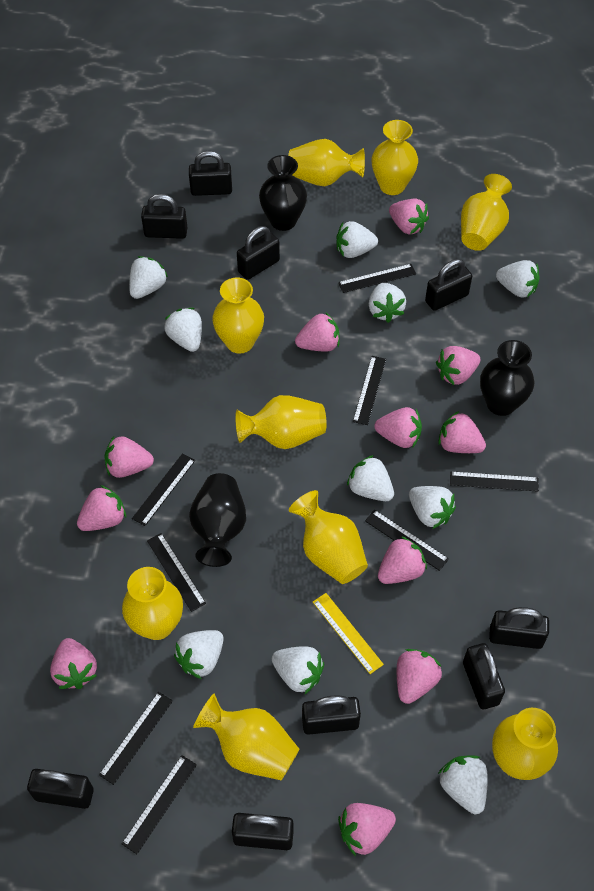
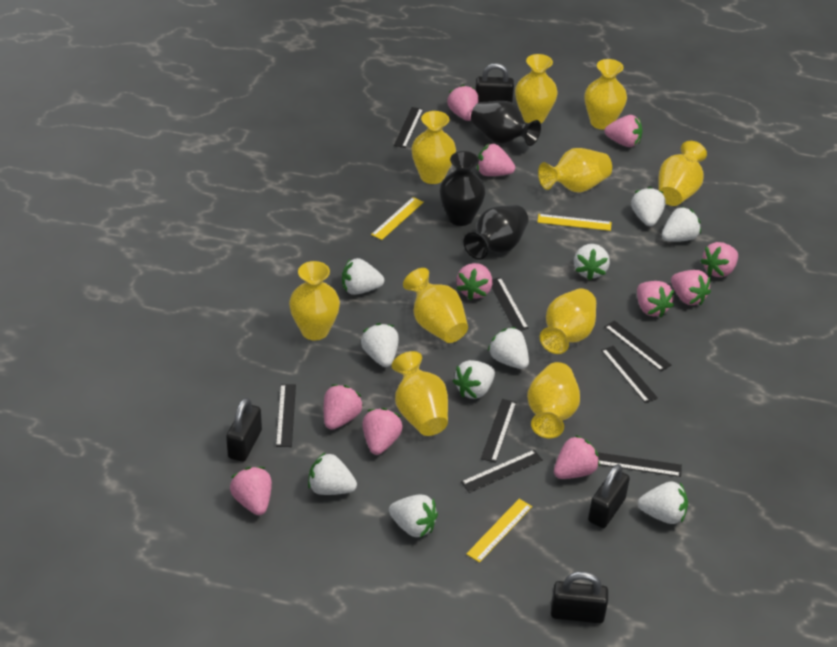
black padlock: [27,769,94,809] [141,194,187,239] [189,151,232,196] [232,813,294,850] [237,226,280,280] [302,695,361,735] [425,259,472,311] [463,643,505,709] [489,607,549,649] = 9 -> [226,398,262,462] [475,63,514,103] [551,571,608,623] [588,464,630,528] = 4
yellow ruler: [313,593,384,674] = 1 -> [371,197,424,240] [466,499,532,563] [537,214,612,231] = 3
yellow vase: [122,567,183,640] [193,693,299,780] [212,278,264,354] [235,395,327,449] [288,139,365,186] [289,490,368,584] [372,120,418,195] [461,174,512,251] [492,708,558,780] = 9 -> [289,261,340,341] [392,351,448,436] [403,268,468,343] [411,111,456,184] [515,54,558,123] [527,362,580,438] [538,148,612,193] [540,288,596,354] [585,59,627,130] [658,141,707,206] = 10

